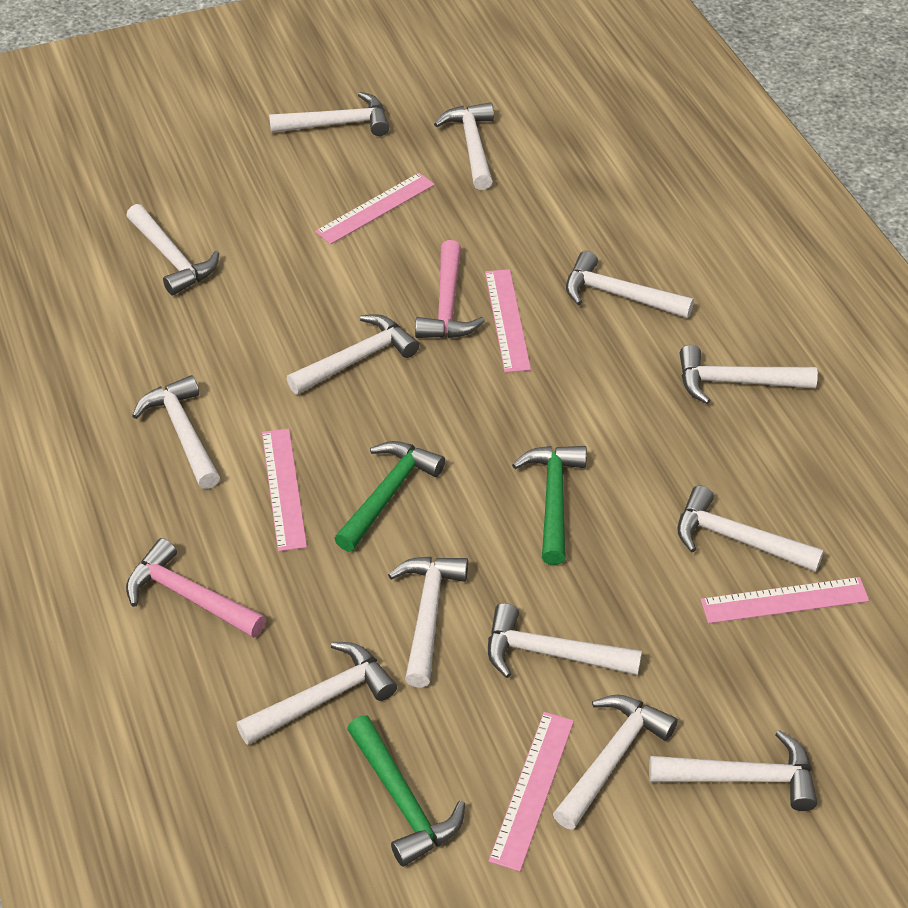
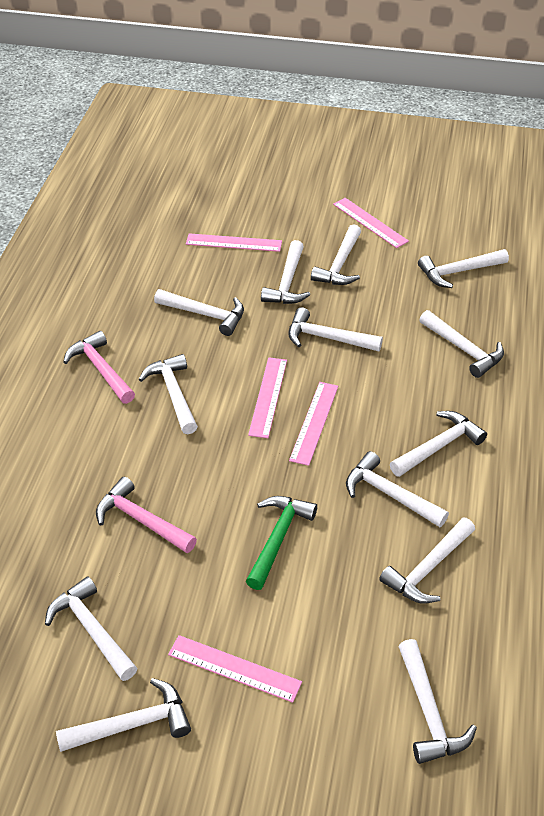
green hammer: [334,441,445,552] [347,715,465,867] [512,446,587,565] = 3 -> [246,496,317,590] = 1

